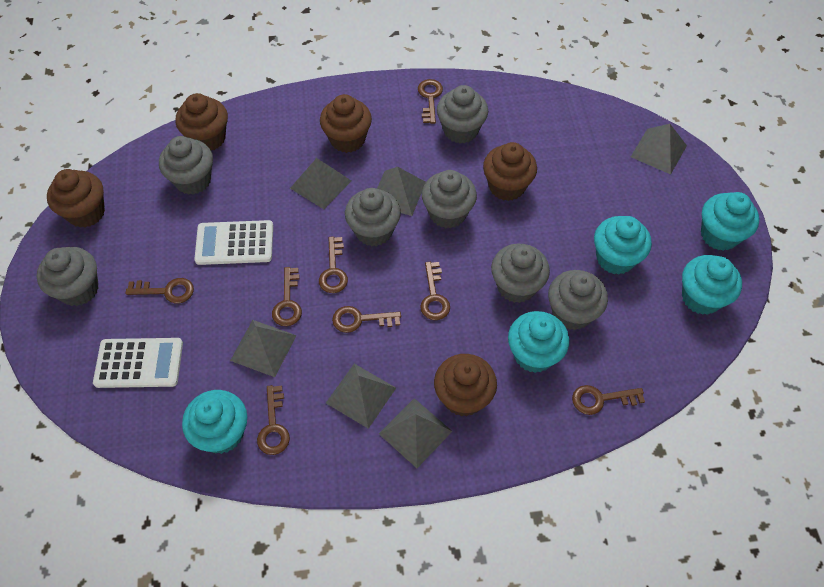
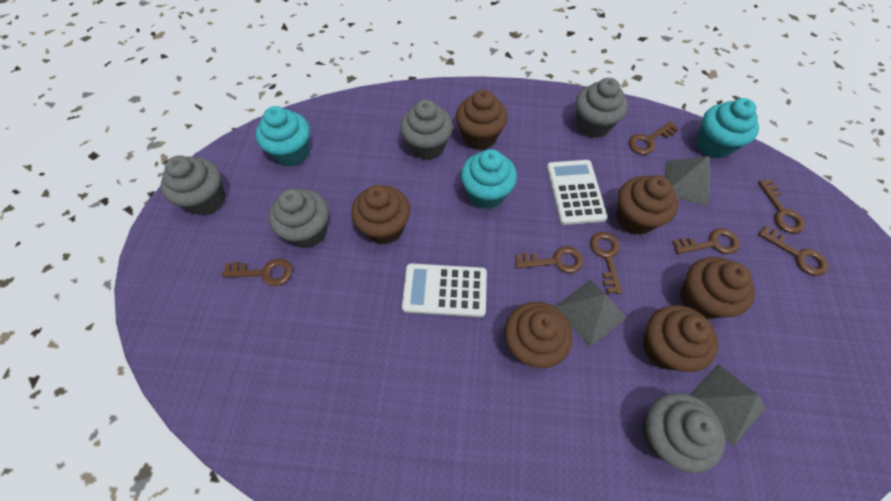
brown cupcake: [47,169,105,228] [175,93,228,150] [320,94,372,153] [434,354,497,416] [483,142,537,201] = 5 -> [351,185,410,245] [456,90,508,150] [505,302,573,368] [616,175,678,235] [643,305,718,372] [680,257,755,319] = 6
brown key: [125,278,194,303] [257,385,290,455] [272,267,302,326] [319,236,348,293] [332,306,401,333] [418,79,443,124] [420,262,450,320] [572,385,645,415] = 8 -> [222,259,292,286] [515,246,583,273] [590,232,623,294] [629,121,679,155] [673,228,740,254] [758,179,805,233] [758,225,828,276] = 7
grey cupcake: [37,247,99,306] [159,136,213,195] [345,188,401,246] [422,170,477,229] [437,85,488,144] [491,244,550,303] [548,270,608,330] = 7 -> [161,155,225,215] [269,189,329,248] [400,100,453,160] [576,78,628,138] [642,393,725,473] = 5
grey pyramid: [230,320,297,377] [290,158,351,209] [326,364,396,429] [377,167,426,216] [379,398,452,468] [631,124,687,174] = 6 -> [555,280,627,347] [664,156,710,206] [690,365,766,447] = 3
turquoise cupcake: [182,390,247,454] [508,311,569,373] [594,216,652,275] [682,255,742,315] [701,192,759,251] = 5 -> [256,106,310,167] [461,149,517,209] [696,98,759,159] = 3

